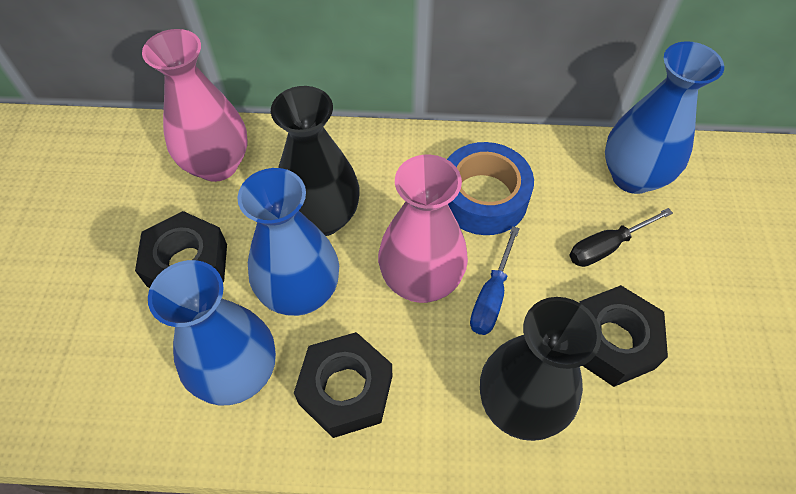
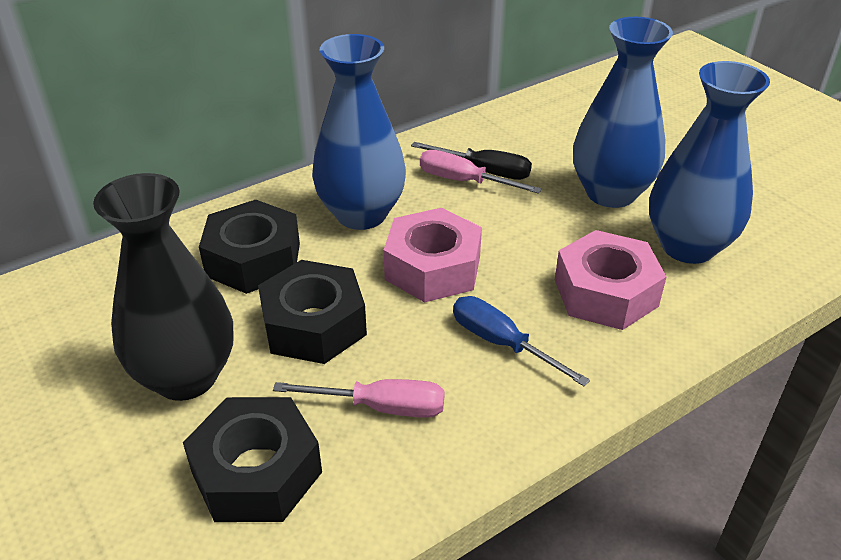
black vase: [271,86,360,236] [480,297,601,441] = 2 -> [93,173,233,401] = 1
blue tape: [447,142,534,235] = 1 -> none = 0
pink nut: none = 0 -> [384,208,482,302] [555,230,667,330] = 2
pink screwdriver: none = 0 -> [273,379,445,418] [420,150,542,194] = 2
pink vase: [142,29,248,182] [378,155,468,303] = 2 -> none = 0

